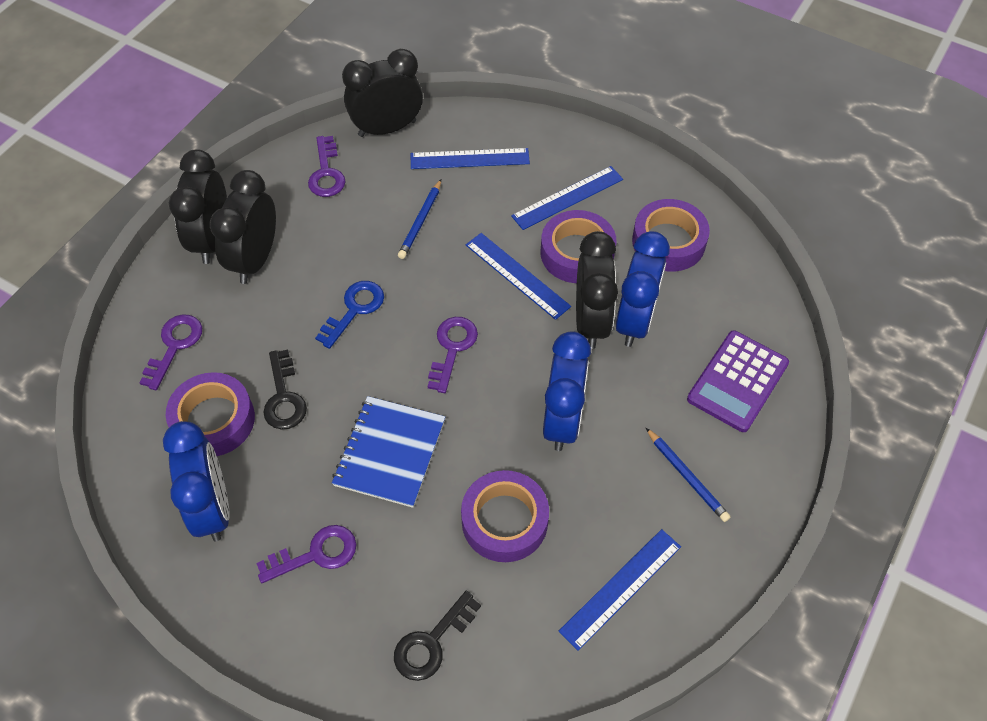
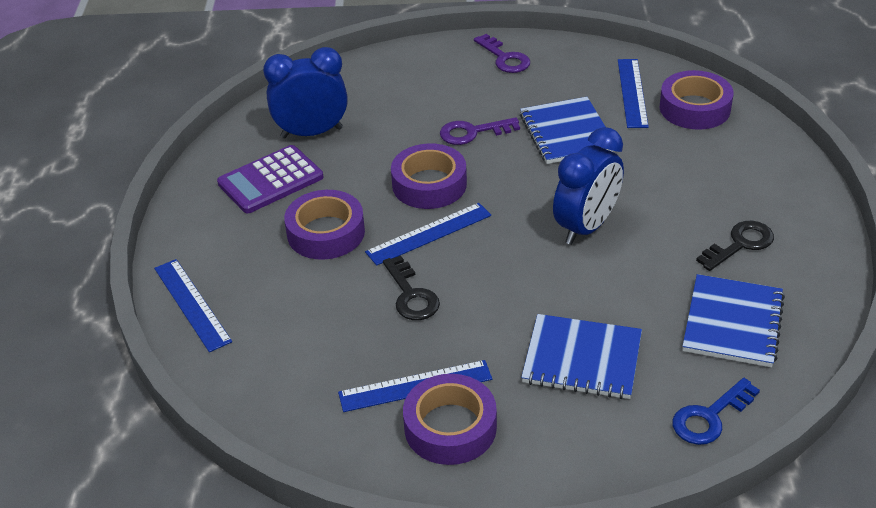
black clock: [169,149,227,264] [210,170,276,284] [342,49,423,137] [576,231,618,349] = 4 -> none = 0
blue clock: [163,421,230,542] [543,331,591,451] [616,231,670,347] = 3 -> [263,47,348,138] [553,127,624,245] = 2
blue notebook: [332,396,445,508] = 1 -> [520,97,613,164] [521,314,642,399] [682,274,785,367] = 3
blue pencil: [398,179,441,259] [646,428,731,522] = 2 -> none = 0
purple key: [139,314,202,390] [257,525,357,583] [308,136,346,197] [428,317,478,393] = 4 -> [440,117,520,145] [474,34,530,73] = 2

